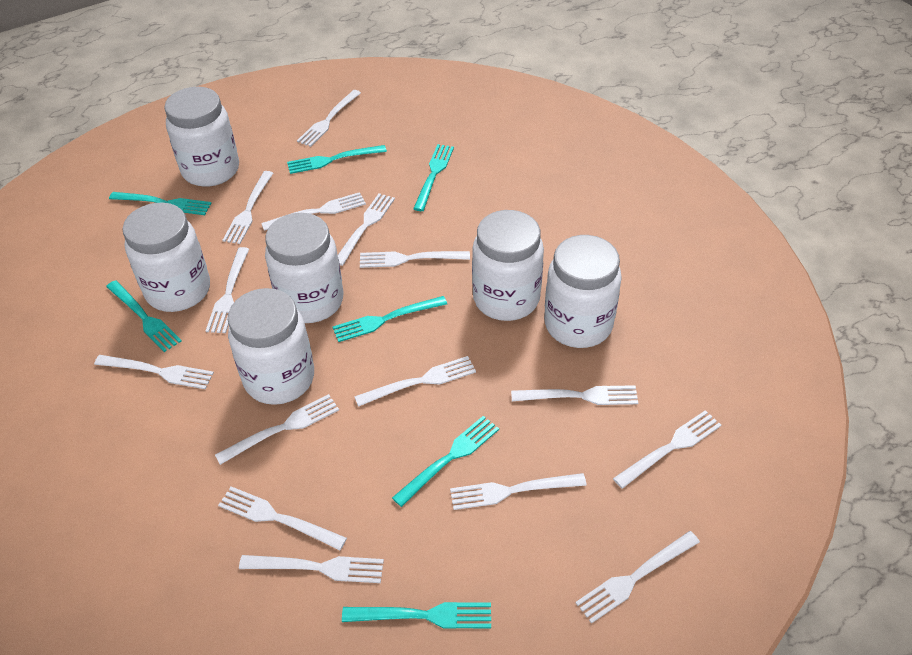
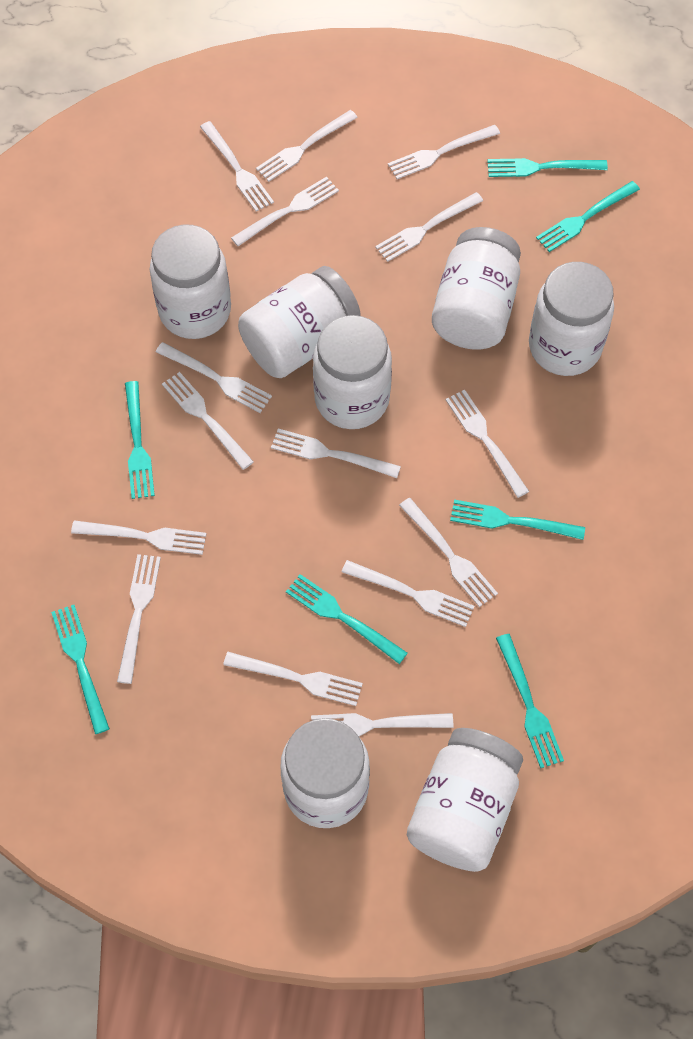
white jar: [123,202,210,312] [164,87,239,187] [228,288,314,405] [265,213,343,323] [472,210,544,321] [544,235,622,348] = 6 -> [150,225,231,339] [238,266,360,378] [280,718,370,828] [313,315,392,429] [407,728,523,872] [432,227,521,350] [529,262,614,376] = 7

